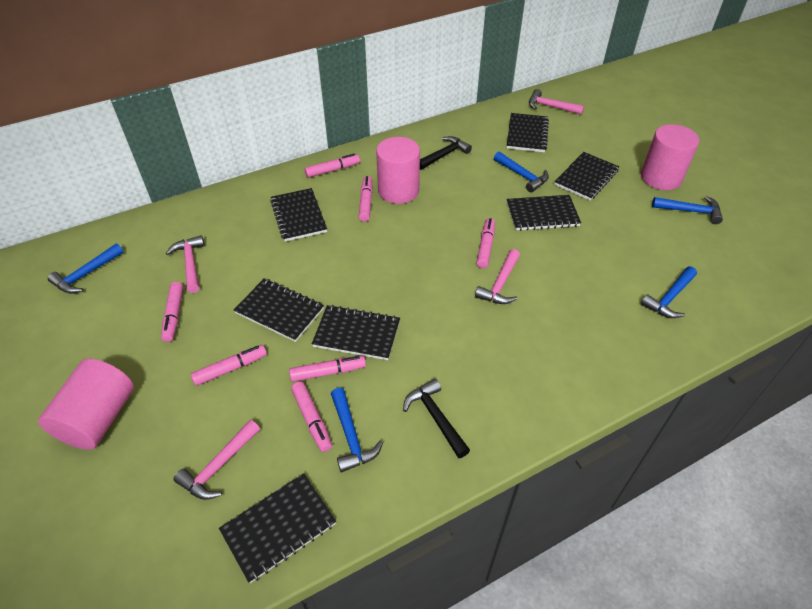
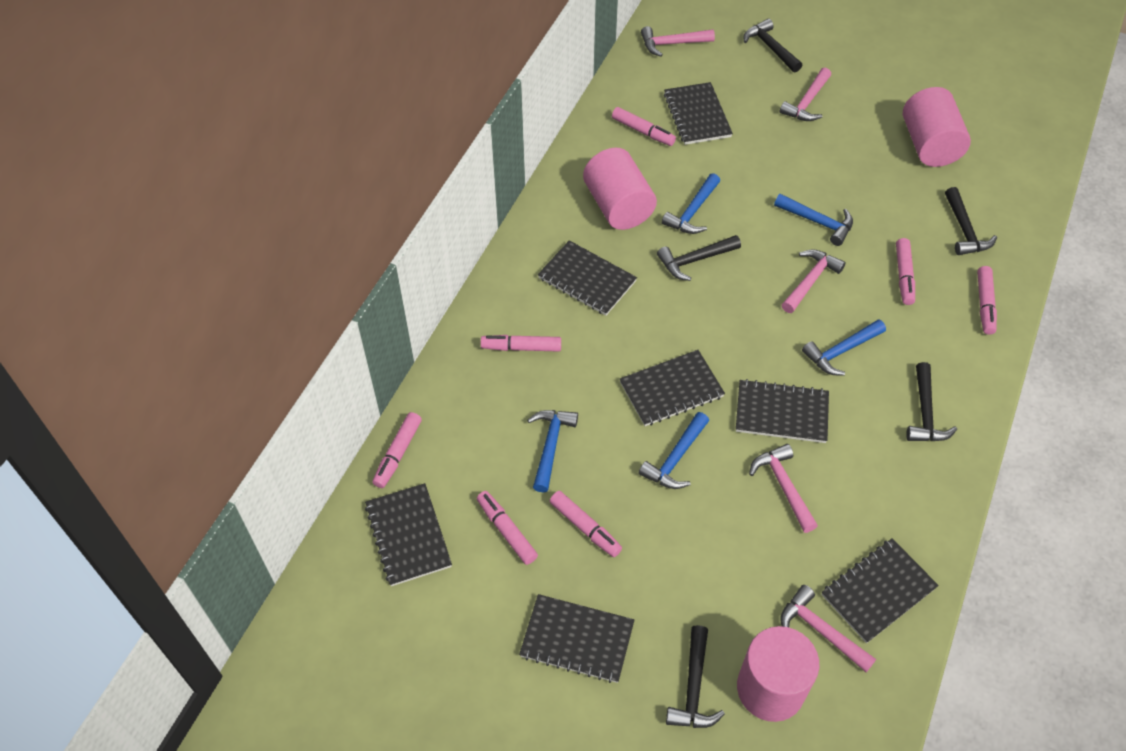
black hammer: [403,378,470,458] [420,136,472,170] = 2 -> [657,235,741,281] [666,625,725,728] [744,18,802,72] [906,362,957,441] [945,187,997,255] = 5
pink hammer: [166,235,205,293] [173,420,260,500] [475,249,520,304] [529,89,584,115] = 4 -> [641,26,715,57] [749,444,818,533] [780,68,831,121] [780,585,876,672] [782,249,846,313] = 5

